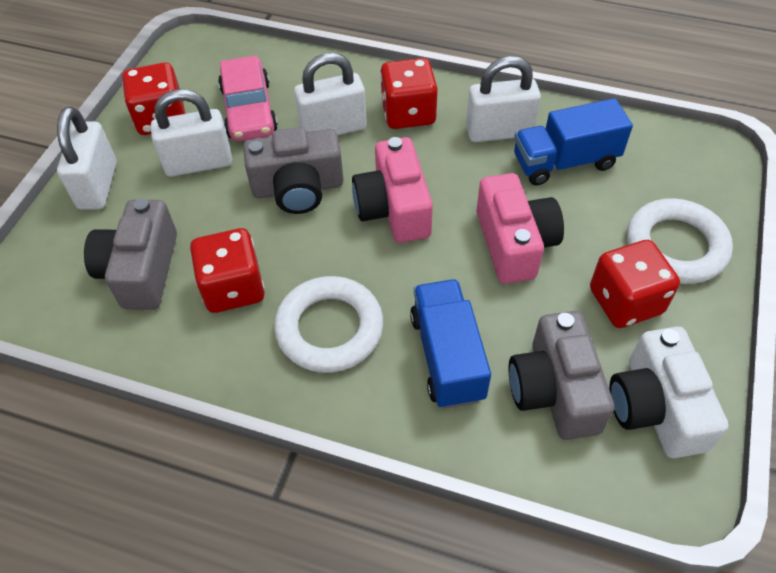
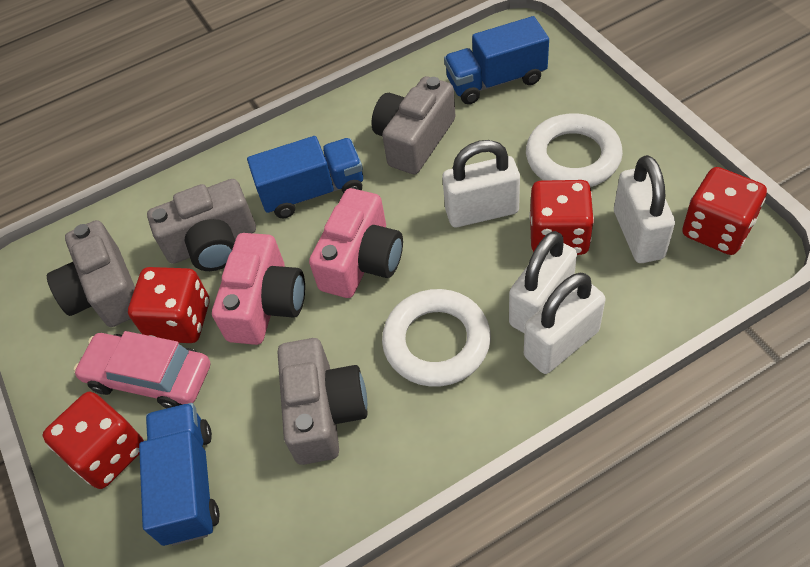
blue truck: [410,279,491,409] [514,98,633,185] = 2 -> [139,403,220,546] [247,136,363,219] [444,16,549,104] = 3
grey camera: [84,198,177,310] [243,127,344,214] [509,311,614,440] = 3 -> [46,220,135,327] [147,179,256,271] [277,338,367,465] [371,76,455,174] = 4
white camera: [609,326,729,458] = 1 -> none = 0

